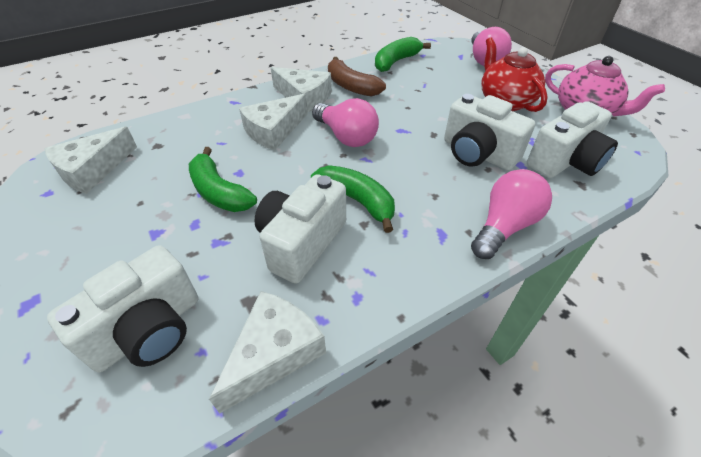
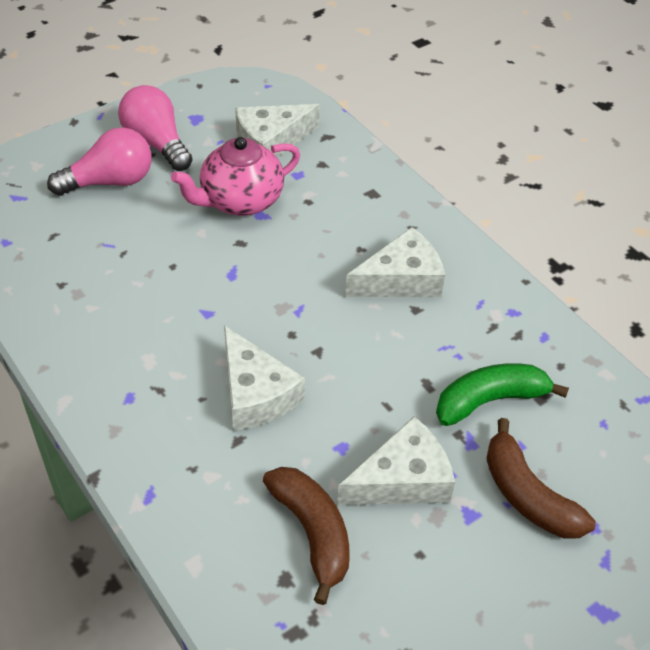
brown banana: [328,57,386,96] = 1 -> [263,467,349,605] [486,418,596,539] = 2
green banana: [189,147,257,212] [311,165,395,233] [375,37,431,72] = 3 -> [436,363,569,426] = 1
pink light bulb: [312,98,379,147] [471,27,512,66] [471,169,552,259] = 3 -> [47,127,152,196] [118,85,193,171] = 2
red teapot: [481,37,548,112] = 1 -> none = 0
white camera: [47,245,198,372] [254,174,346,284] [444,94,535,170] [527,101,618,178] = 4 -> none = 0

